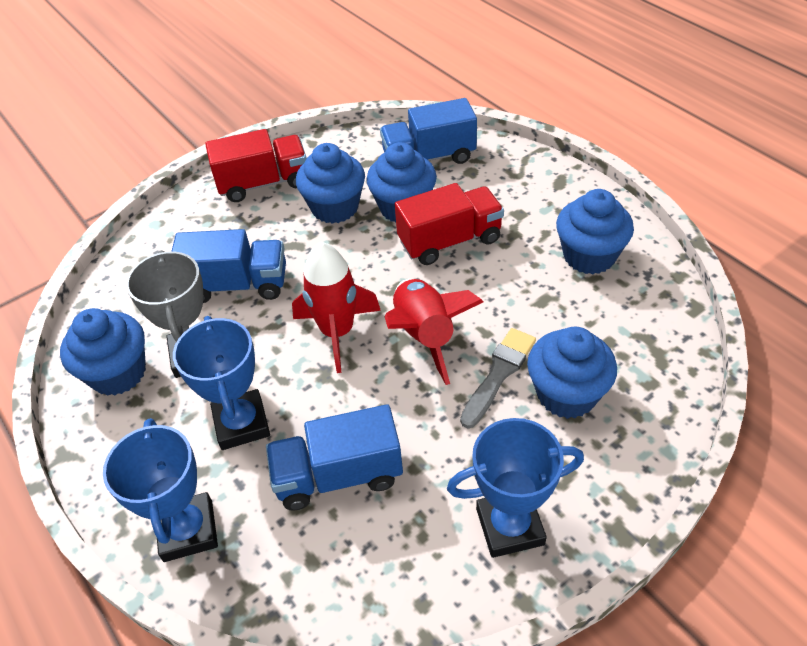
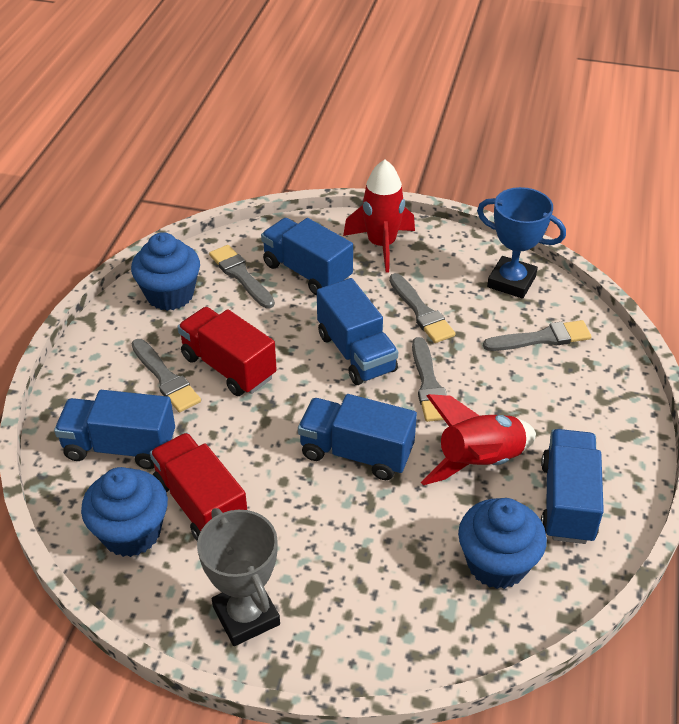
blue cupcake: [60,308,146,396] [296,143,365,224] [366,142,437,222] [527,327,617,419] [556,189,634,275] = 5 -> [81,467,168,557] [131,232,200,311] [458,498,547,589] = 3
blue trophy: [103,418,218,562] [173,316,270,450] [447,418,584,558] = 3 -> [477,187,566,299] = 1
blue truck: [171,229,286,303] [266,404,403,510] [380,98,477,164] = 3 -> [54,390,175,469] [261,218,353,295] [298,394,417,480] [317,278,398,385] [541,429,604,544] = 5
grey brush: [460,328,536,428] = 1 -> [131,339,201,412] [209,245,275,309] [389,273,455,343] [412,337,447,422] [483,320,592,351] = 5

